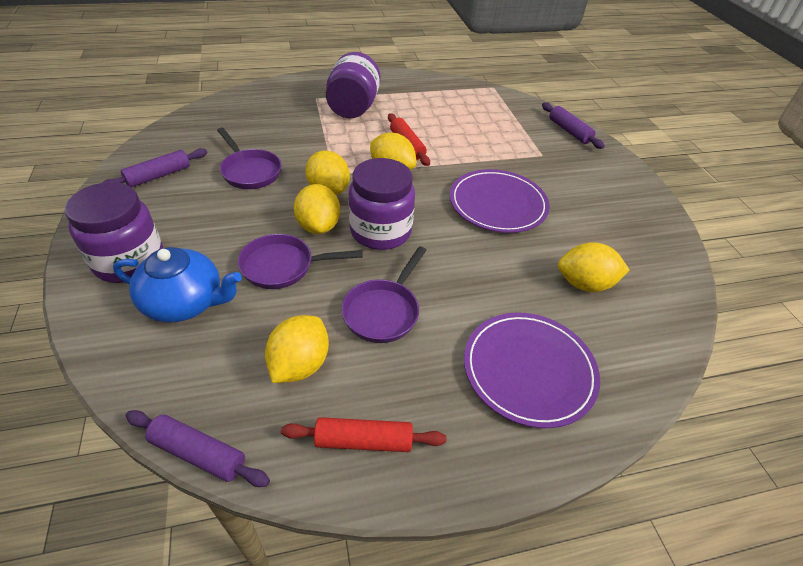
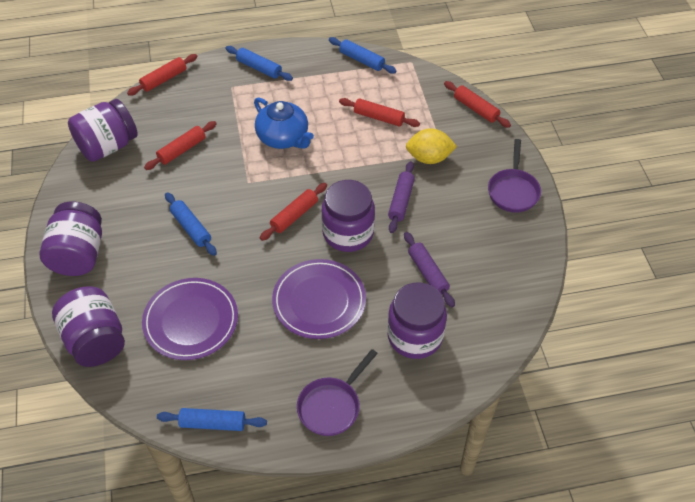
blue rolling pin: none = 0 -> [157,408,267,431] [165,192,217,256] [225,46,293,81] [329,37,396,74] = 4
purple jar: [65,182,163,283] [326,52,381,118] [349,158,415,250] = 3 -> [39,201,102,276] [52,286,125,367] [68,99,138,162] [321,180,375,252] [387,282,447,359] = 5
purple pan: [217,128,282,189] [238,234,363,289] [341,246,426,343] = 3 -> [297,349,378,436] [488,139,541,213] = 2
purple rolling pin: [102,148,208,188] [125,410,270,487] [542,103,605,149] = 3 -> [388,161,415,233] [404,232,455,307] = 2
red rolling pin: [281,417,446,452] [388,113,430,166] = 2 -> [127,54,198,96] [144,121,217,170] [260,183,327,241] [339,98,420,127] [444,81,511,128] = 5
yellow lemon: [265,315,329,383] [294,184,340,234] [305,150,350,195] [370,133,417,170] [558,243,630,292] = 5 -> [406,128,457,164] = 1

